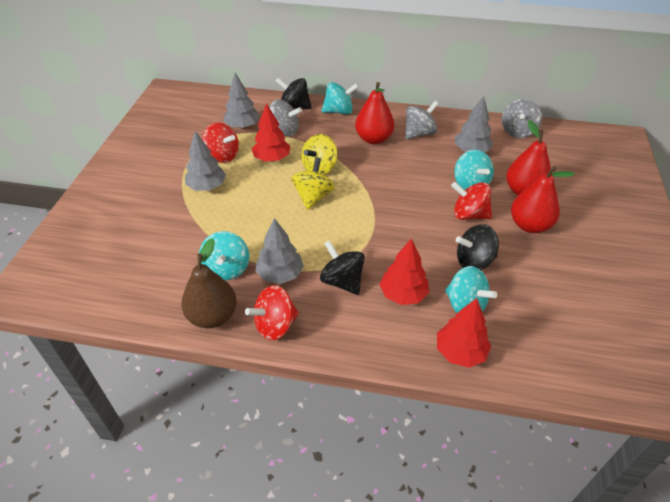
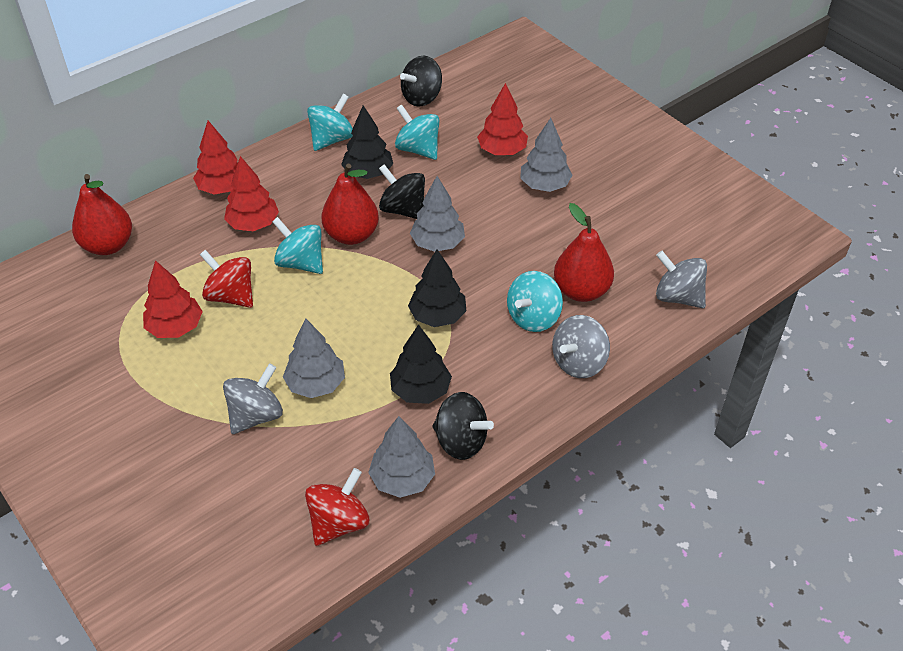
black tree: none = 0 -> [341,105,393,179] [390,324,452,404] [408,249,467,327] = 3
brown pear: [182,239,237,328] = 1 -> none = 0
red spinning top: [202,122,239,163] [245,285,299,340] [451,182,492,220] = 3 -> [200,250,253,308] [305,468,369,546] = 2
red tree: [252,103,290,162] [379,238,429,305] [437,298,491,368] = 3 -> [143,260,203,338] [193,121,238,195] [224,156,279,231] [477,83,528,155] = 4
yellow spinning top: [291,157,335,210] [301,134,338,175] = 2 -> none = 0

